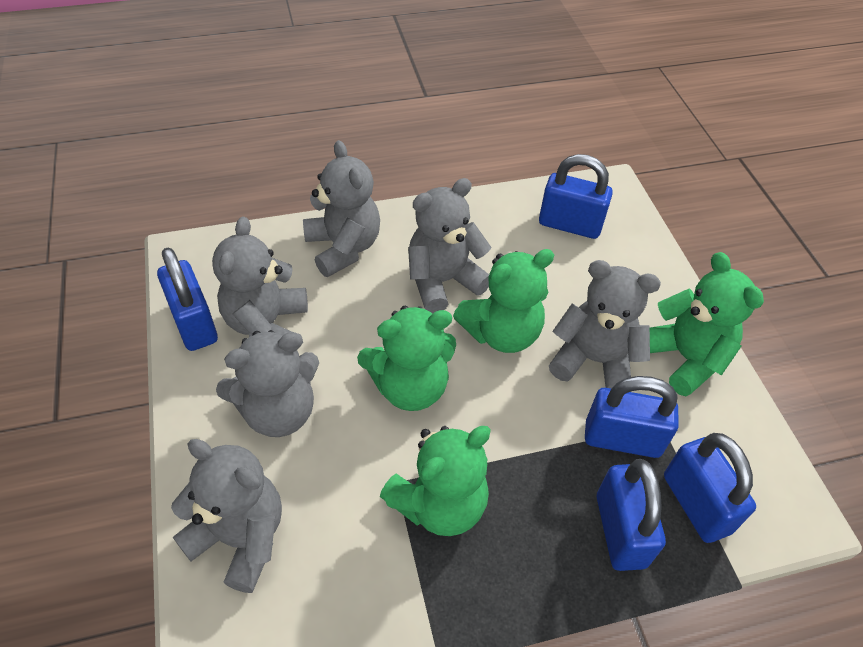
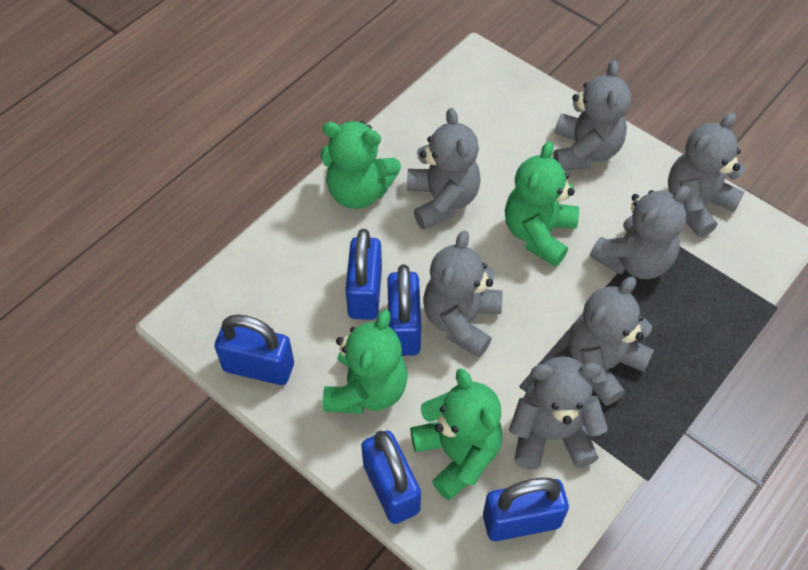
grey teddy bear: [171,439,282,593] [212,217,308,337] [216,330,319,437] [303,140,380,277] [408,178,491,314] [549,260,661,392] = 6 -> [407,108,481,230] [423,231,503,357] [509,356,608,469] [553,60,631,171] [569,277,654,406] [590,186,690,279] [668,113,745,237] = 7

